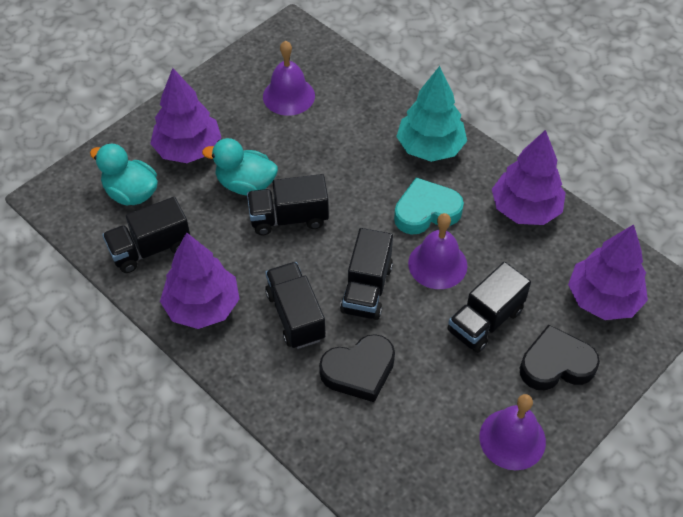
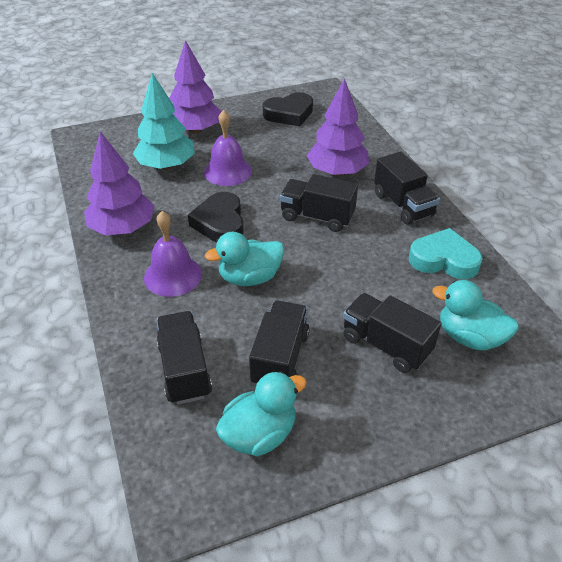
purple bell: [263,40,315,116] [408,213,467,289] [479,394,546,470] = 3 -> [144,211,202,297] [204,110,252,186] = 2
purple tree: [150,68,222,163] [160,232,240,329] [492,130,566,225] [568,224,648,320] = 4 -> [84,131,155,236] [169,40,222,134] [307,78,369,176] = 3
turquoise duck: [90,143,158,206] [202,138,278,195] = 2 -> [205,232,284,286] [216,371,307,456] [432,280,519,351] = 3

